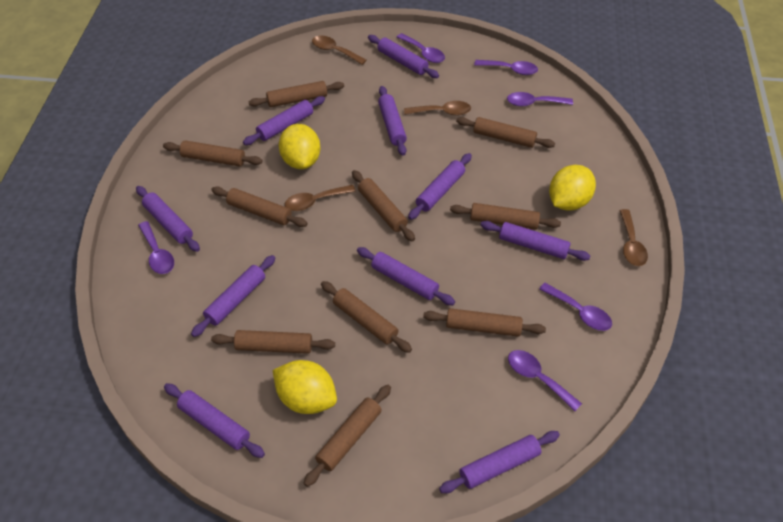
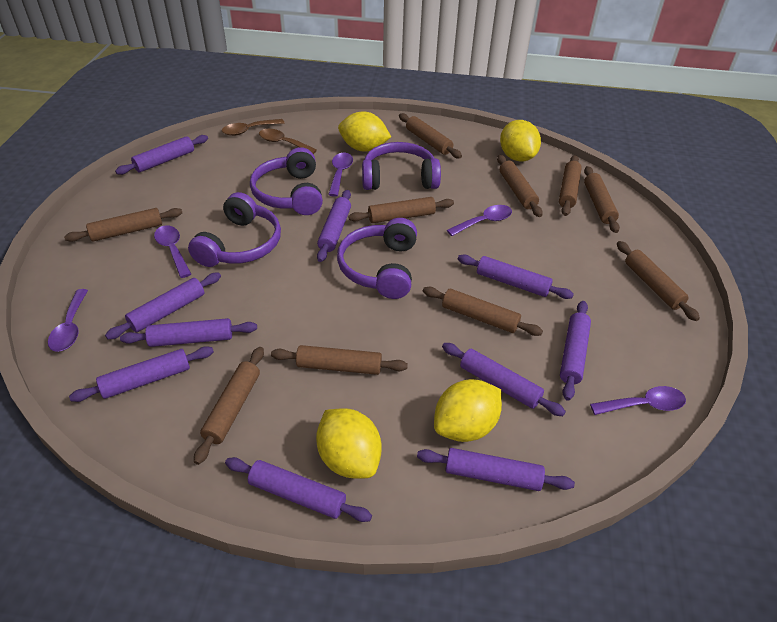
brown spoon: [285,185,356,211] [312,36,367,65] [404,101,471,116] [619,209,648,266] = 4 -> [222,119,285,136] [259,129,317,154] = 2
purple headphones: none = 0 -> [188,192,281,267] [250,147,323,215] [337,218,417,299] [362,142,441,190] = 4
purple spoon: [138,221,174,274] [397,33,445,63] [474,60,538,75] [507,92,573,106] [508,350,582,411] [539,283,612,331] = 6 -> [48,289,88,352] [154,225,191,278] [328,153,353,197] [447,205,512,236] [590,386,686,415] = 5
yellow lemon: [273,360,337,414] [279,124,320,169] [549,165,596,211] = 3 -> [316,408,382,479] [338,111,391,152] [434,379,502,442] [500,120,541,162] = 4

